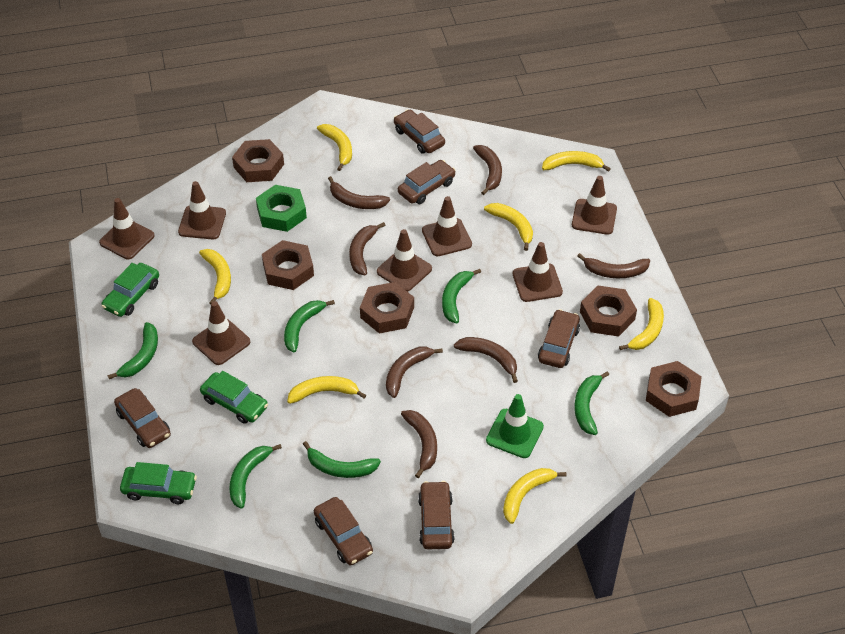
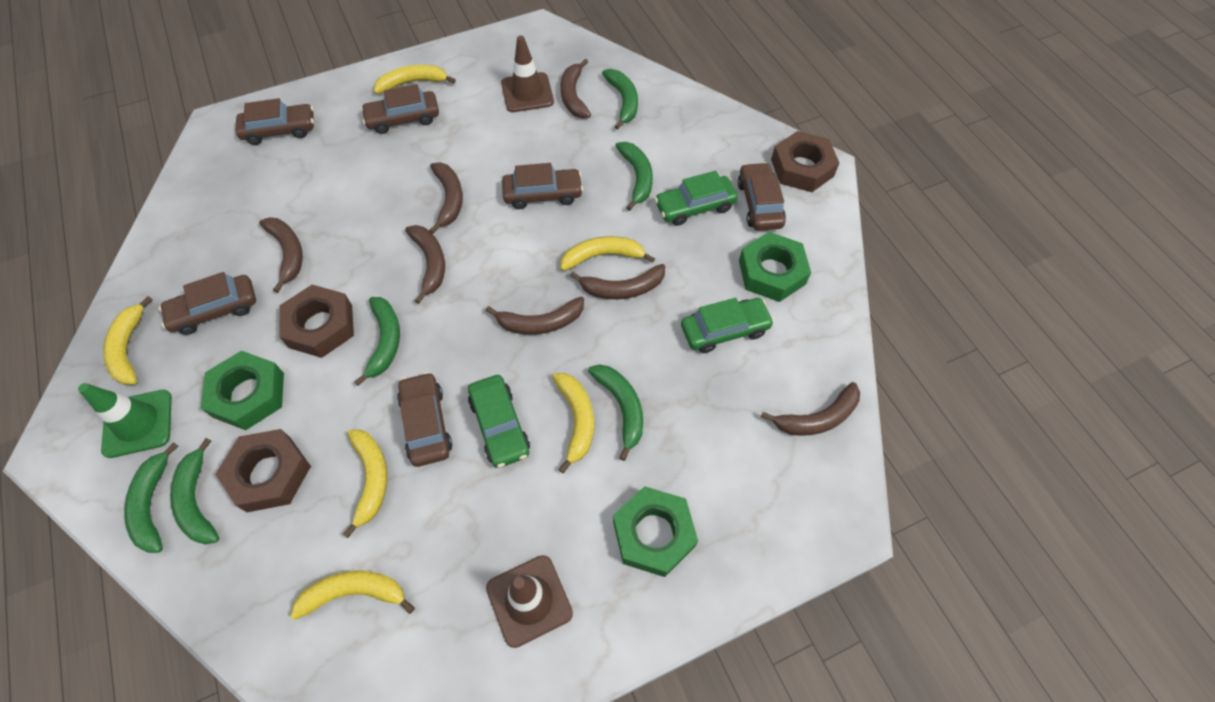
brown nut: [232,139,284,182] [262,240,314,290] [360,282,414,334] [580,286,637,336] [646,361,702,417] = 5 -> [215,429,311,512] [279,285,354,358] [771,131,839,192] = 3
brown traffic cone: [99,198,154,259] [178,181,226,240] [192,301,250,365] [377,229,432,292] [422,196,472,256] [513,242,563,302] [572,176,617,235] = 7 -> [486,555,573,648] [501,36,554,112] = 2
green nut: [256,185,307,232] = 1 -> [201,351,284,430] [613,486,698,577] [739,232,811,302] = 3
yellow banana: [199,249,231,305] [287,376,366,404] [317,124,352,171] [484,203,533,251] [503,468,567,524] [542,151,611,172] [619,298,664,350] = 7 -> [103,296,153,385] [290,570,415,620] [343,429,387,538] [374,65,456,94] [552,373,594,473] [560,236,655,271] = 6

